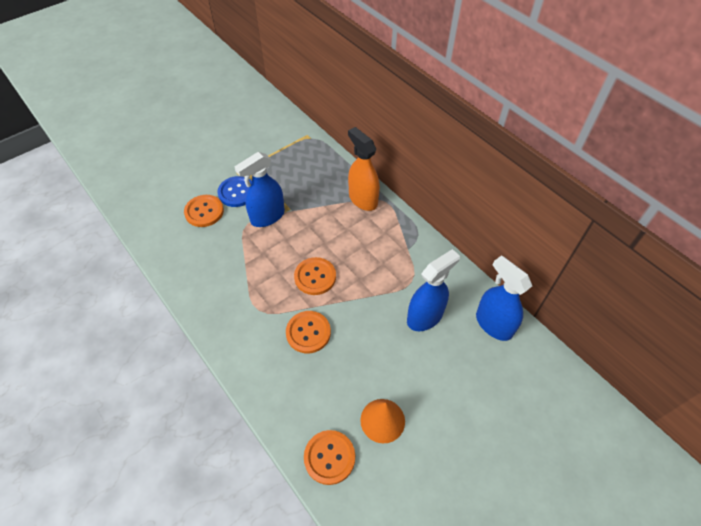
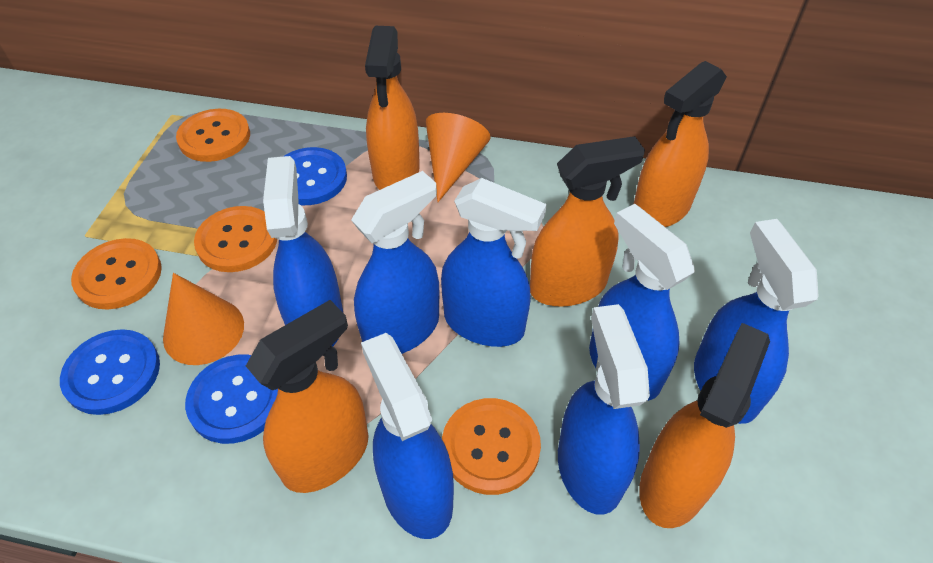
blue button: [217,176,252,207] = 1 -> [60,329,160,415] [185,355,278,444] [283,147,347,205] = 3
blue spray bottle: [234,152,285,227] [407,249,460,331] [476,255,532,341] = 3 -> [263,156,343,346] [351,171,440,354] [361,333,454,539] [441,178,547,347] [558,304,650,515] [589,204,695,401] [694,219,819,424] = 7
orange cone: [360,399,405,443] = 1 -> [163,273,244,365] [426,113,491,202] = 2
orange spray bottle: [348,127,380,211] = 1 -> [246,300,369,493] [365,26,420,190] [530,136,645,307] [633,61,727,227] [639,323,770,528] = 5

